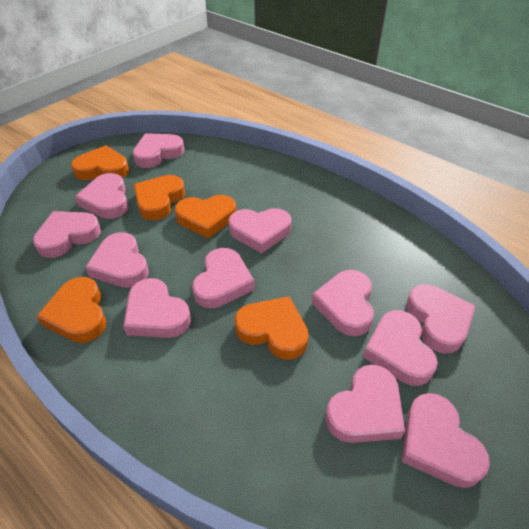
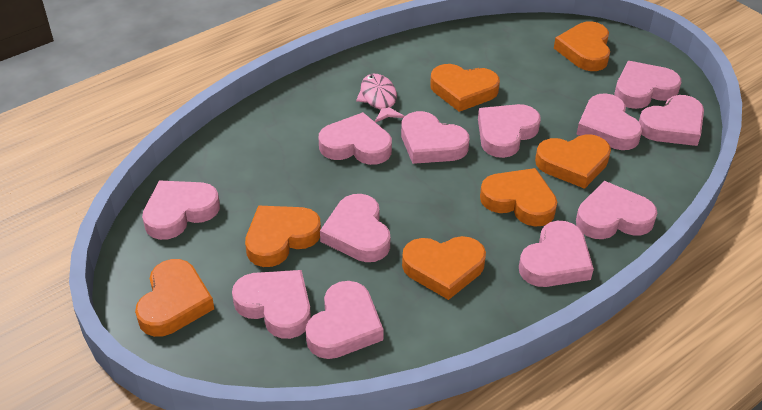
orange heart: [36,277,106,343] [71,145,129,180] [133,175,185,220] [175,195,236,239] [235,296,309,360] = 5 -> [135,259,214,337] [245,206,321,267] [402,236,486,300] [430,64,500,112] [480,168,557,227] [535,134,611,189] [554,21,610,71] = 7
pink fish: none = 0 -> [356,74,405,122] = 1

